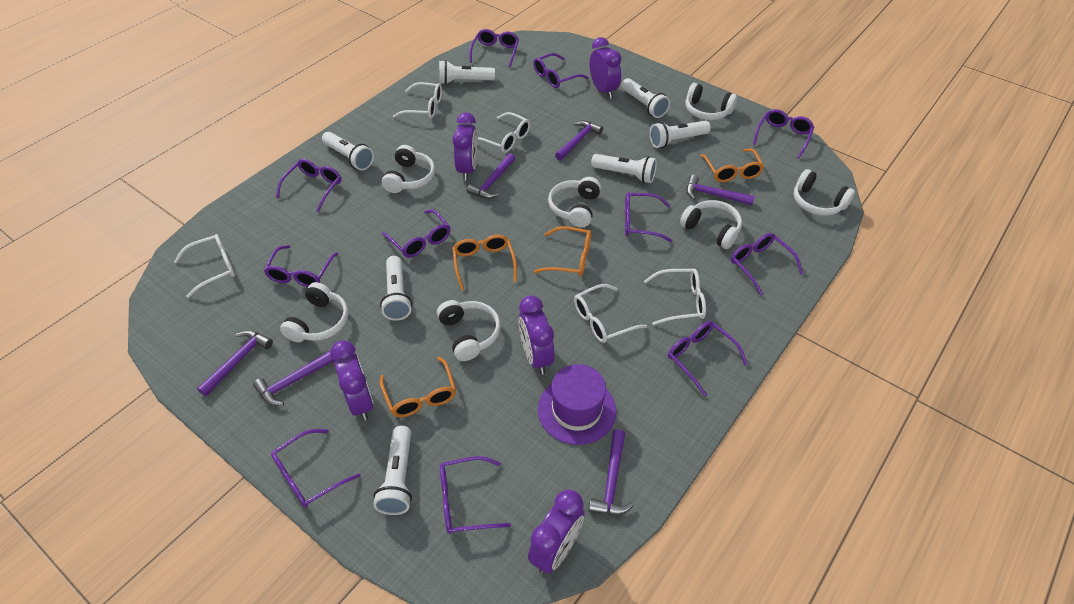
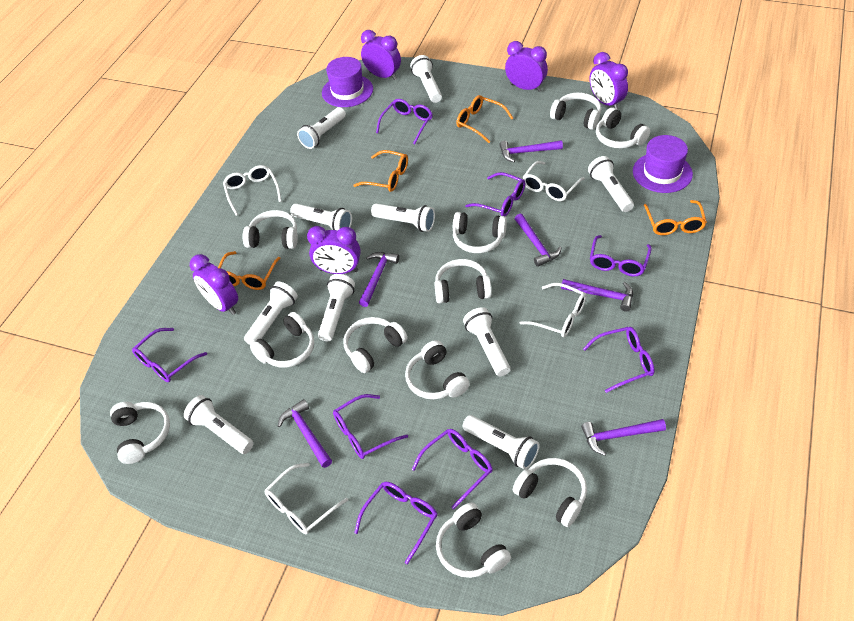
purple glasses: [264,245,338,287] [271,429,361,508] [276,159,342,212] [382,209,450,258] [440,456,511,534] [469,29,519,67] [533,53,589,88] [625,192,672,242] [668,321,748,396] [731,233,803,296] [753,109,814,158] = 11 -> [132,328,207,382] [333,394,408,459] [354,482,438,564] [376,99,433,144] [412,429,493,509] [465,172,525,216] [583,327,655,393] [590,235,652,276] = 8
purple hat: [538,364,616,445] = 1 -> [322,57,373,107] [633,135,693,193] = 2
white flashlight: [322,132,374,171] [373,426,412,515] [380,256,412,321] [439,60,495,85] [591,154,657,183] [621,78,670,118] [650,121,711,148] = 7 -> [184,395,254,454] [244,281,298,345] [290,203,352,230] [297,107,346,149] [318,274,355,341] [371,203,435,232] [410,55,442,103] [463,307,510,376] [463,415,540,470] [588,156,634,212] = 10
white glasses: [174,234,235,298] [393,82,442,118] [478,112,531,153] [574,284,647,343] [644,269,706,325] = 5 -> [223,165,282,216] [265,463,348,534] [520,283,586,337] [522,161,585,201] = 4
white headphones: [280,282,349,342] [382,145,435,193] [437,300,501,361] [548,177,601,228] [680,200,742,249] [686,83,737,120] [794,169,855,216] = 7 -> [110,402,170,464] [243,210,298,249] [250,312,314,368] [343,317,407,373] [405,340,470,399] [434,259,492,303] [436,503,511,578] [453,212,507,253] [513,458,587,527] [550,92,601,130] [596,107,650,148] = 11

